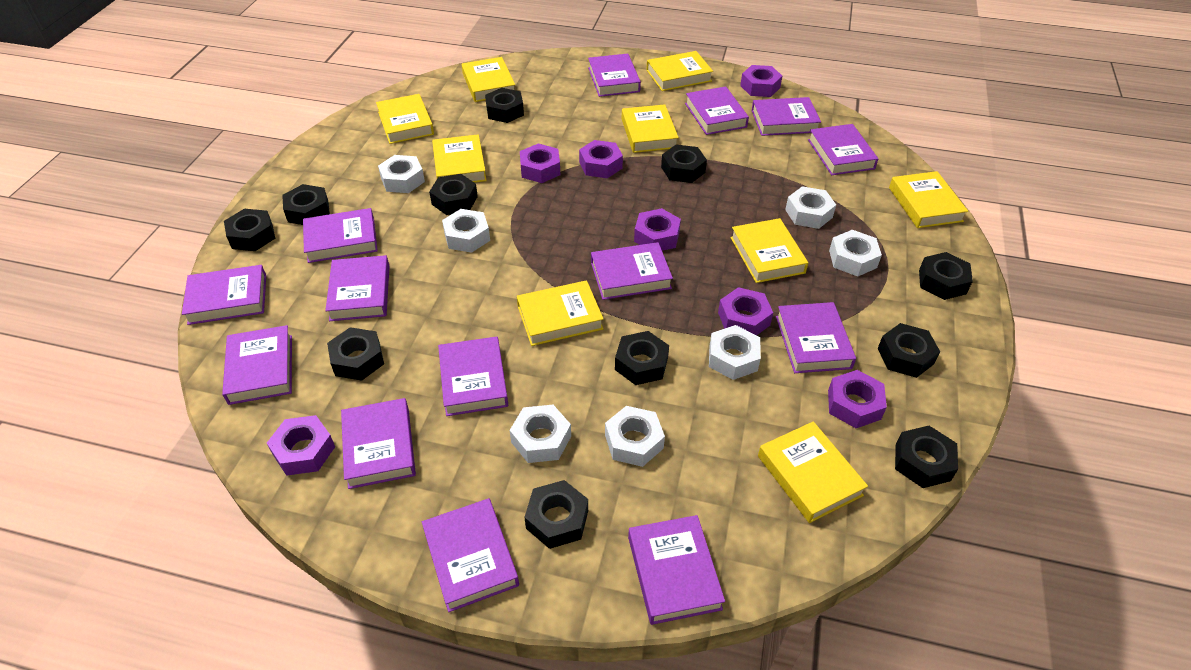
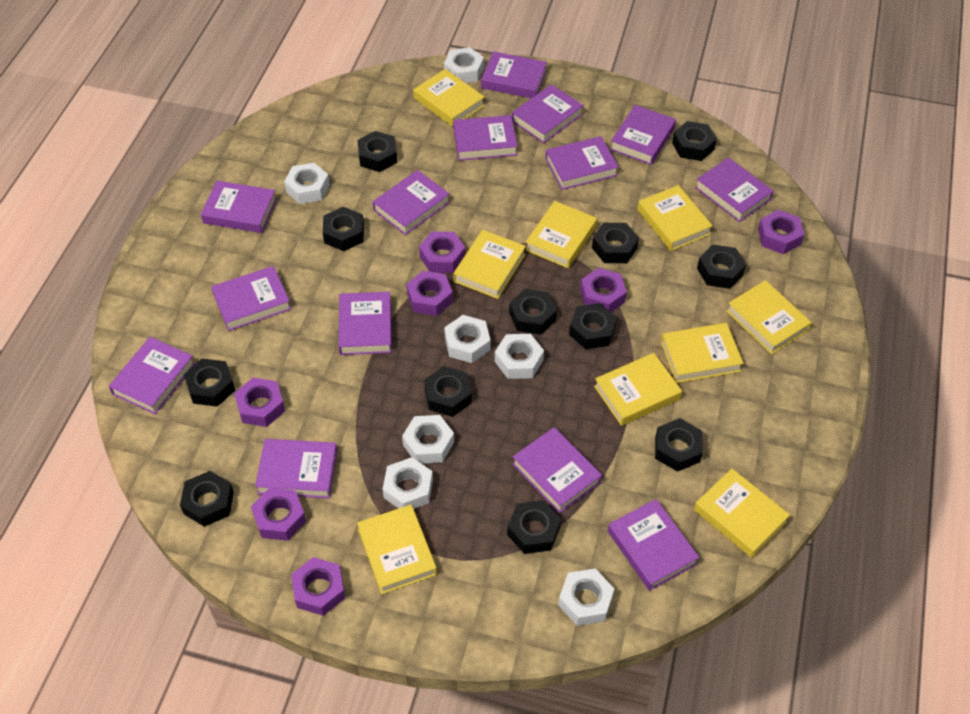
black nut: [224,209,275,251] [282,184,330,225] [327,327,384,381] [429,174,478,215] [485,88,524,123] [524,480,588,549] [615,331,669,385] [661,145,707,183] [878,323,940,378] [895,426,958,488] [919,252,973,300] = 11 -> [180,471,234,527] [184,359,235,407] [323,207,364,251] [357,131,397,172] [424,366,472,417] [507,500,561,554] [509,289,557,335] [569,303,617,349] [592,223,639,263] [655,418,703,472] [672,121,717,161] [697,245,746,289] = 12

